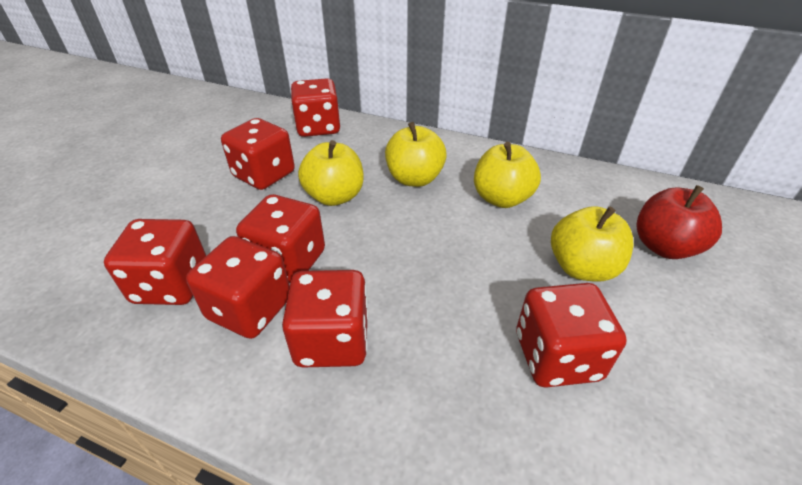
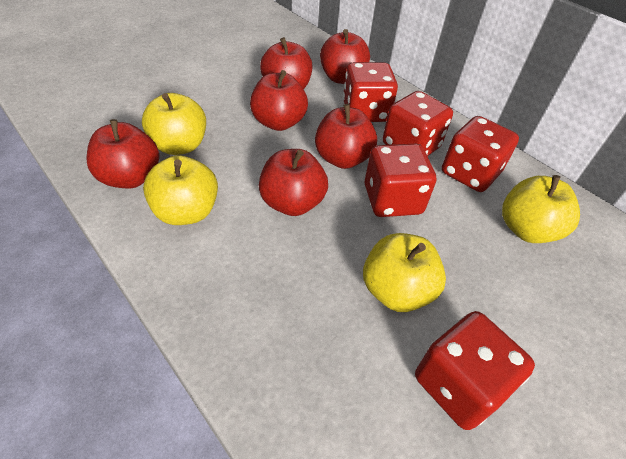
red apple: [636,185,722,259] = 1 -> [86,119,159,188] [250,70,308,131] [259,149,328,216] [260,37,312,89] [315,104,377,169] [320,29,370,84] = 6
red dice: [104,219,207,305] [186,236,290,339] [221,118,295,190] [236,194,325,283] [282,270,369,368] [291,78,340,137] [516,283,627,388] = 7 -> [343,62,398,122] [365,144,436,217] [383,91,453,156] [415,311,535,430] [442,116,519,192] = 5

